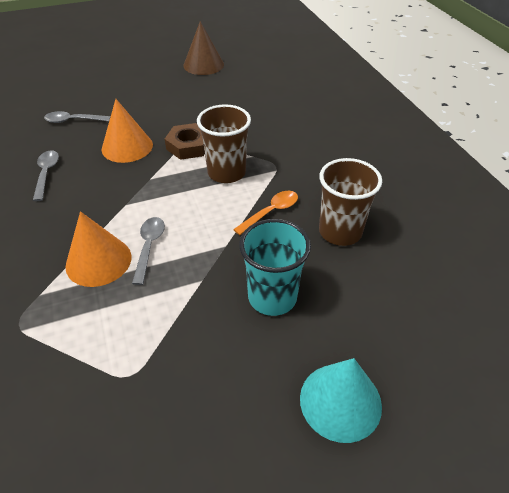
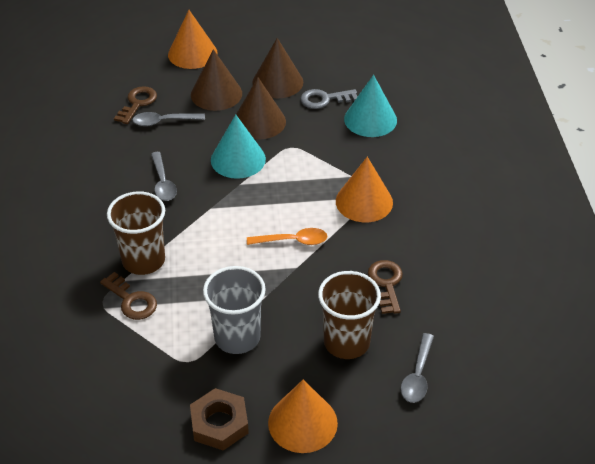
brown cone: [183,21,224,75] = 1 -> [191,49,242,111] [236,77,286,140] [252,38,303,98] = 3
brown key: none = 0 -> [100,272,157,320] [114,86,157,124] [368,260,403,314] = 3
grey cup: none = 0 -> [203,266,266,354] = 1
grey key: none = 0 -> [300,89,357,109] = 1
orange cone: [65,211,132,287] [102,99,153,163] = 2 -> [168,10,217,69] [268,380,338,453] [336,157,393,222] = 3
turquoise cone: [300,358,382,443] = 1 -> [211,115,266,179] [344,75,397,137] = 2
turquoise cup: [239,219,311,316] = 1 -> none = 0

